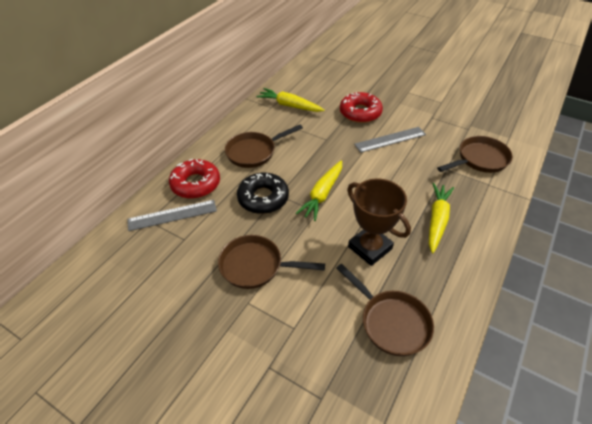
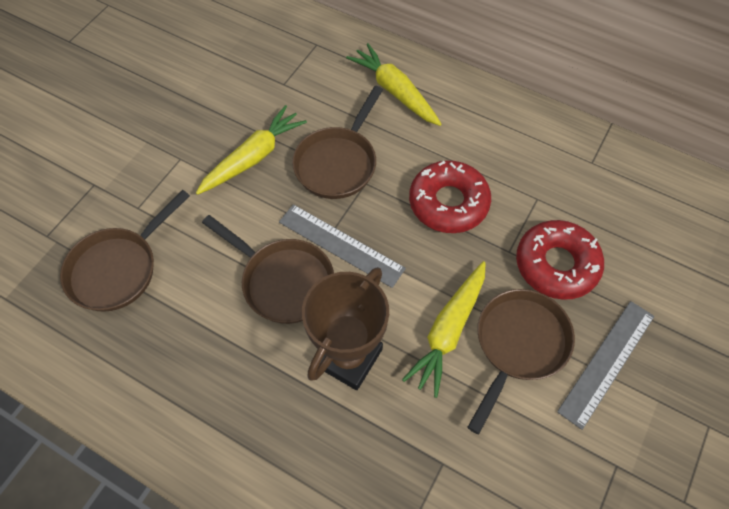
black donut: [237,173,289,214] = 1 -> none = 0

